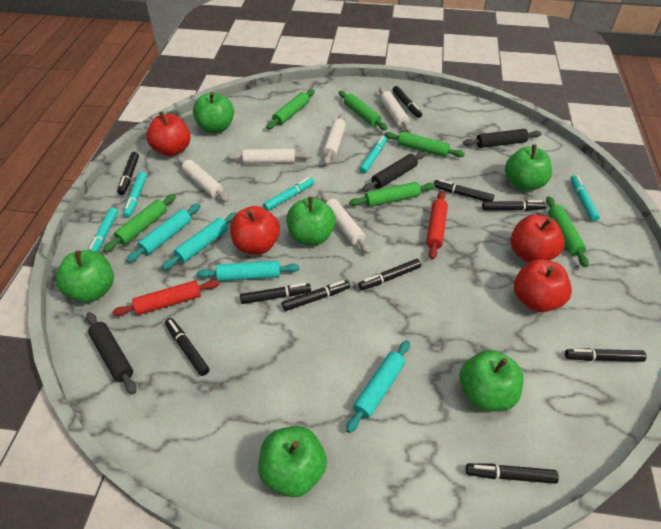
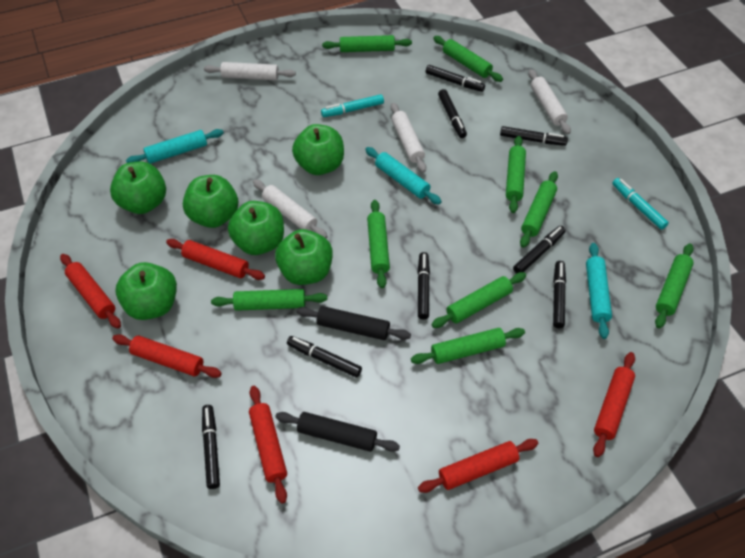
black marker: [117,152,139,195] [165,318,210,376] [240,283,311,304] [282,280,350,311] [358,259,421,290] [393,86,422,118] [434,179,494,201] [466,463,559,484] [482,200,546,211] [565,348,646,362] = 10 -> [202,405,220,489] [287,336,362,377] [417,252,430,320] [426,65,485,92] [438,89,467,138] [500,126,568,146] [513,226,566,274] [553,261,566,328] = 8
black rolling pin: [86,312,137,394] [362,151,426,192] [463,129,542,148] = 3 -> [275,412,400,452] [296,306,411,340] = 2
green rolling pin: [103,194,176,252] [266,89,315,129] [339,91,388,130] [349,182,435,207] [384,132,465,157] [546,196,589,267] = 6 -> [211,289,327,311] [322,35,412,52] [367,200,390,288] [411,328,525,364] [431,272,526,328] [433,36,503,82] [506,136,526,213] [520,171,558,248] [655,243,694,328] = 9
red apple: [146,112,191,156] [230,206,280,254] [511,215,565,262] [514,259,572,312] = 4 -> none = 0
red rolling pin: [112,280,219,316] [426,191,448,259] = 2 -> [60,254,121,329] [112,334,222,378] [166,239,265,280] [249,386,287,504] [418,439,538,493] [593,352,635,457] = 6
turquoise marker: [88,207,118,252] [123,172,147,218] [263,177,314,211] [359,136,387,174] [570,175,600,221] = 5 -> [321,94,384,117] [612,178,669,230] = 2
turquoise rolling pin: [126,204,200,262] [162,212,237,270] [196,261,300,281] [346,340,410,433] = 4 -> [126,129,224,164] [365,147,442,205] [586,243,612,339] = 3
white rolling pin: [177,156,229,202] [226,149,311,164] [321,192,371,254] [323,113,346,165] [379,87,411,132] = 5 -> [204,62,296,80] [253,180,328,239] [391,103,426,173] [528,69,571,135] = 4

